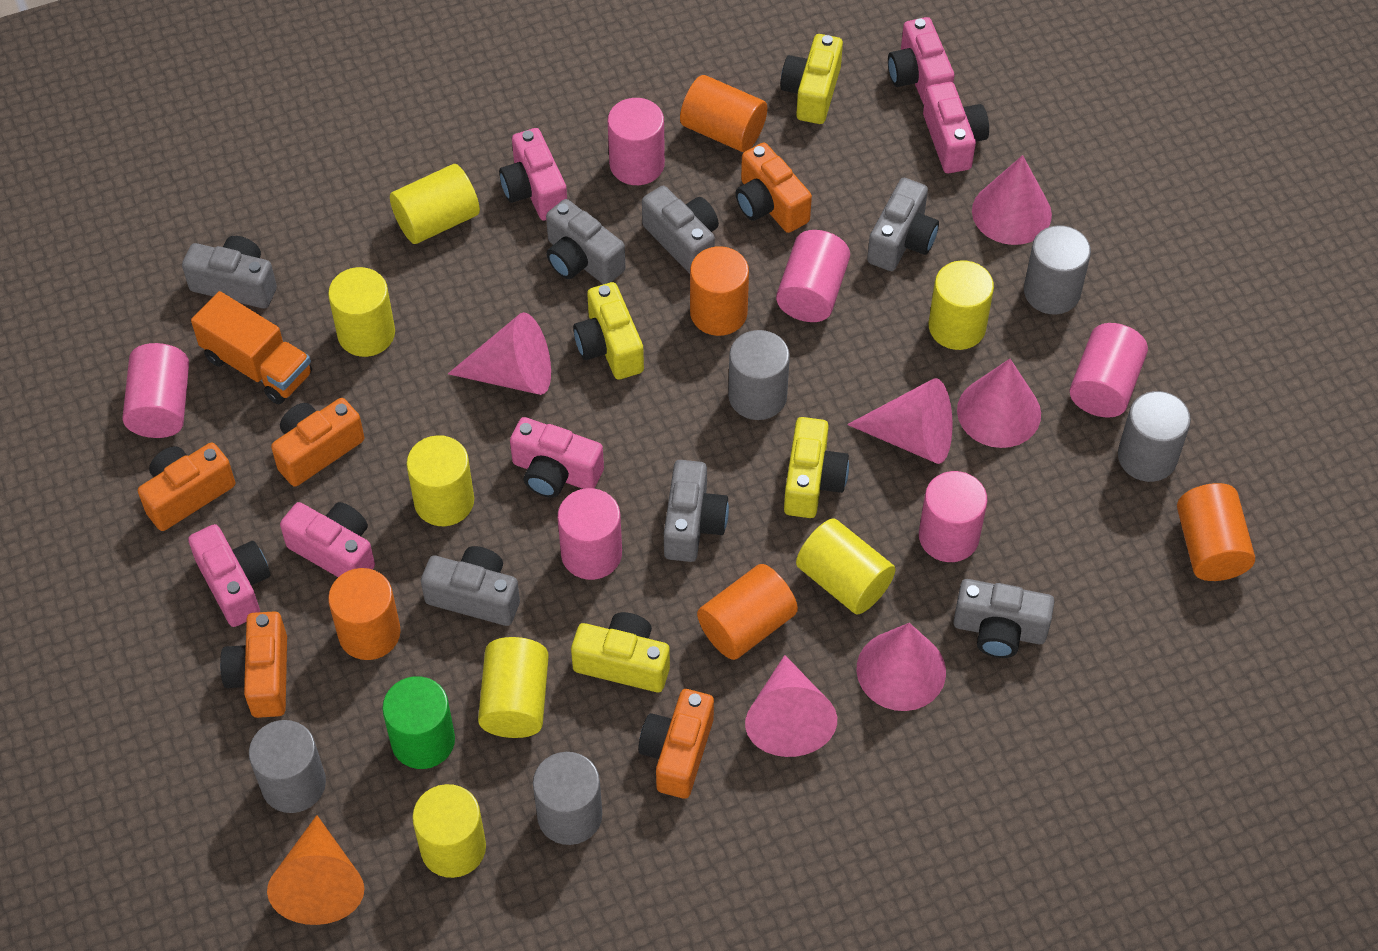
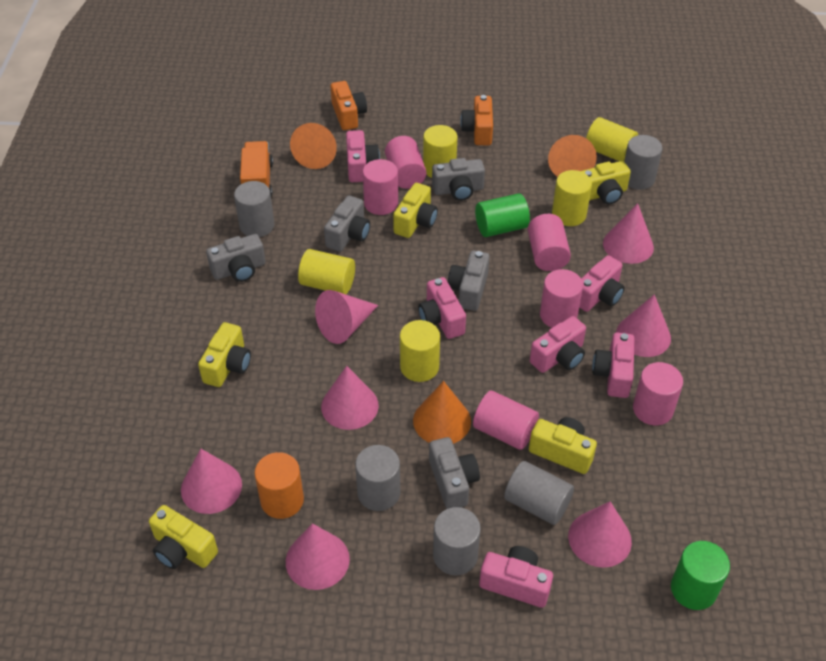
green cylinder: [382,676,455,769] = 1 -> [475,193,530,237] [671,541,730,610] = 2
grey camera: [182,236,277,308] [421,546,520,626] [546,199,625,284] [642,186,719,274] [664,460,729,562] [867,178,939,271] [953,579,1054,658] = 7 -> [206,234,266,282] [324,195,370,252] [429,437,480,509] [432,158,485,201] [448,250,489,311] = 5
orange camera: [138,442,235,531] [220,611,287,718] [271,398,364,487] [638,689,714,799] [736,142,812,233] = 5 -> [330,81,367,130] [460,95,493,145] = 2
orange cone: [267,815,364,925] = 1 -> [290,123,337,169] [413,381,471,444] [548,135,597,177] = 3
orange cylinder: [328,568,401,660] [680,75,767,152] [690,246,749,336] [697,564,798,660] [1177,483,1255,581] = 5 -> [254,452,304,519] = 1
pink cone: [448,312,551,395] [745,655,837,757] [847,378,953,464] [857,623,946,711] [957,359,1041,448] [972,155,1052,245] = 6 -> [181,449,242,514] [286,523,350,590] [315,290,378,344] [321,366,379,430] [568,501,632,568] [603,203,654,264] [616,294,671,357] = 7
yellow camera: [571,612,670,692] [573,282,644,379] [781,34,843,124] [784,417,849,518] = 4 -> [149,505,218,569] [198,322,251,387] [393,183,438,238] [529,417,597,474] [581,161,631,204] = 5
yellow cylinder: [328,267,395,357] [390,164,480,244] [406,435,474,526] [412,784,486,878] [478,637,549,738] [796,519,896,614] [929,260,994,350] = 7 -> [298,249,355,294] [400,320,440,382] [423,125,458,178] [552,170,592,226] [586,117,638,161] = 5

